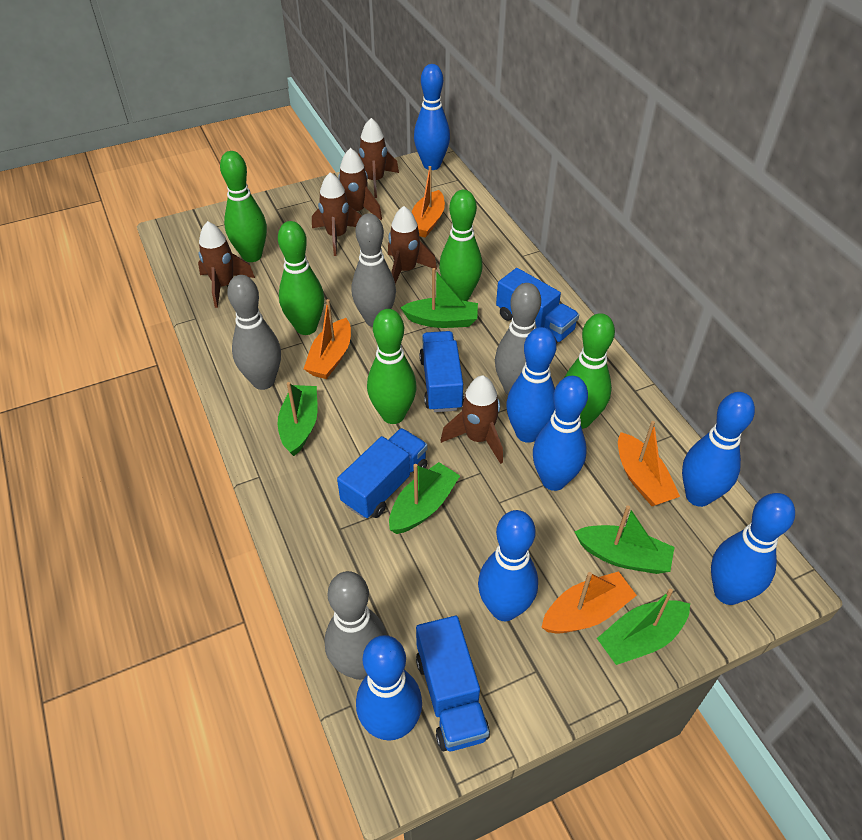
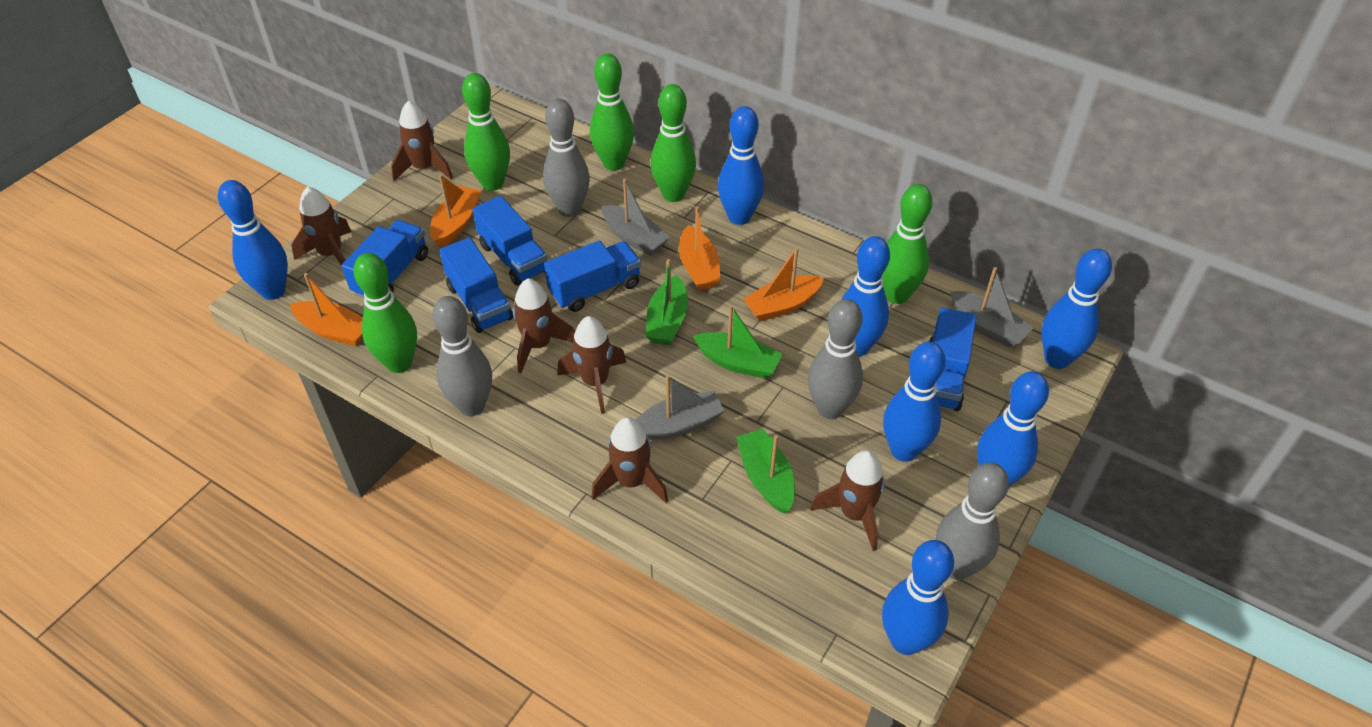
blue truck: [337,428,428,519] [416,616,490,751] [419,331,464,412] [496,268,579,345] = 4 -> [342,220,428,298] [439,237,513,333] [473,196,547,286] [544,241,641,312] [929,308,977,411] = 5
green boat: [278,382,318,456] [389,462,460,534] [400,268,478,328] [574,505,674,574] [597,588,690,665] = 5 -> [646,259,688,345] [693,305,783,379] [736,429,795,514] = 3
grey boat: none = 0 -> [602,179,670,256] [635,375,725,440] [950,267,1033,347] = 3

